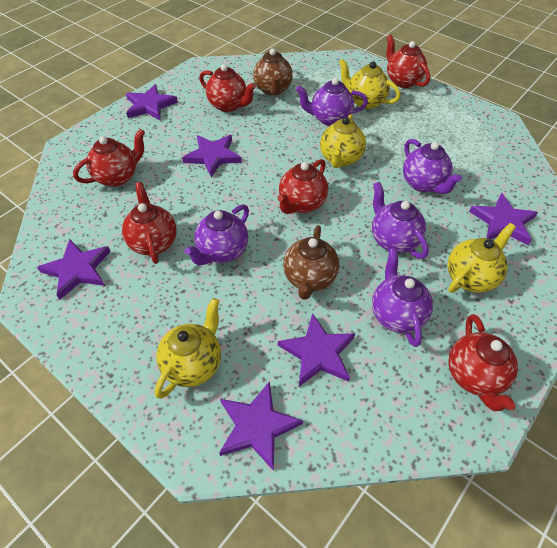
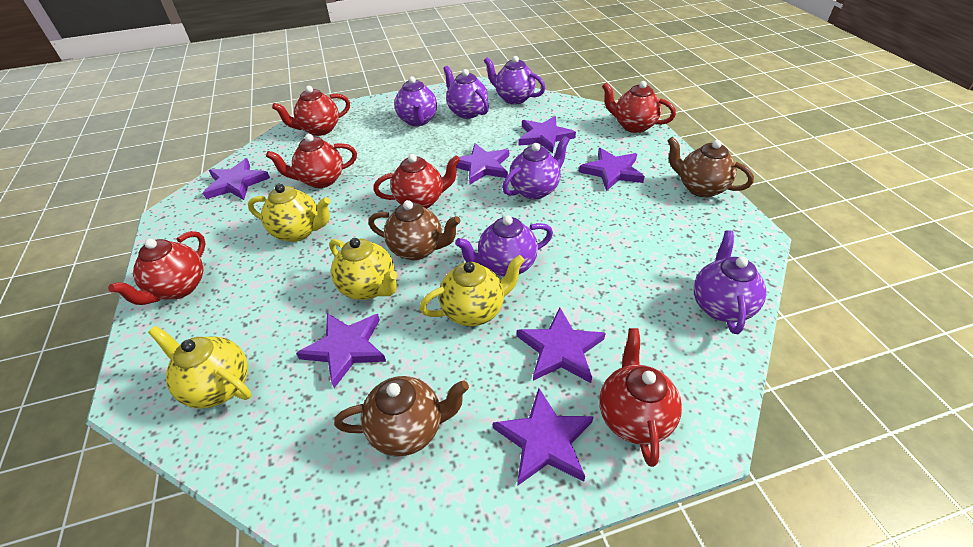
brown teapot: [253,48,293,96] [283,225,339,300] = 2 -> [334,376,469,457] [369,200,461,260] [667,137,754,198] = 3
purple star: [37,239,111,300] [126,84,178,120] [182,135,242,177] [219,381,303,471] [278,313,356,387] [469,193,538,245] = 6 -> [203,158,270,200] [296,313,386,388] [456,143,509,185] [493,388,594,486] [517,308,606,383] [519,116,576,153] [579,148,645,191] = 7
purple teapot: [185,204,249,265] [296,78,368,126] [372,182,429,259] [372,248,433,347] [403,139,462,194] = 5 -> [394,76,437,126] [443,66,489,119] [455,215,553,277] [484,56,545,104] [502,136,570,199] [694,230,767,334] = 6

